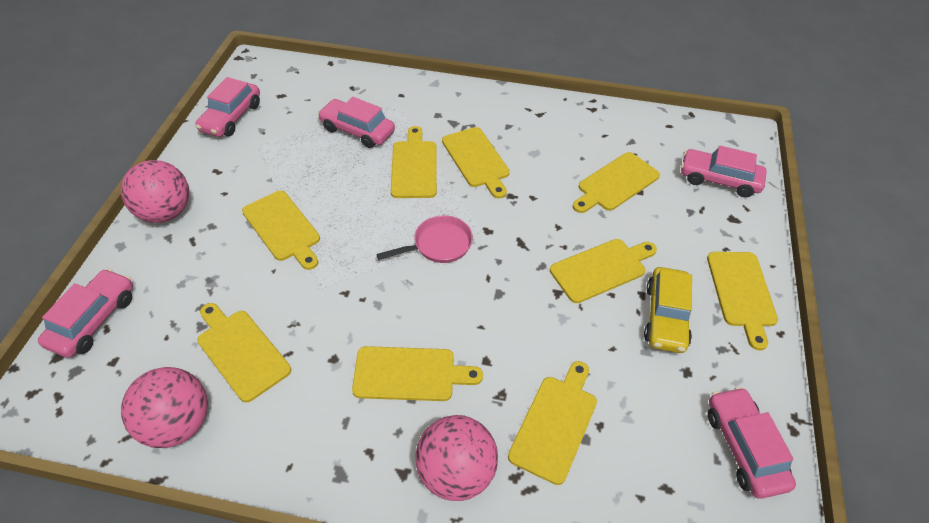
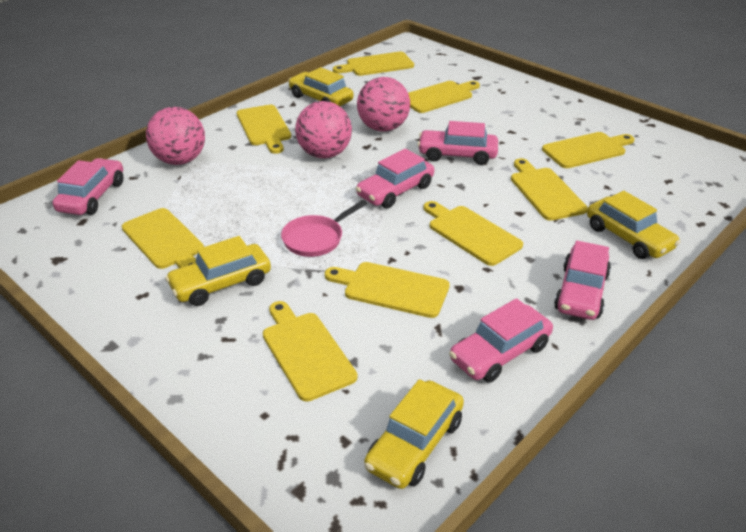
yellow car: [644,267,692,353] = 1 -> [165,236,271,306] [288,67,354,106] [364,379,464,489] [587,191,680,259] = 4

